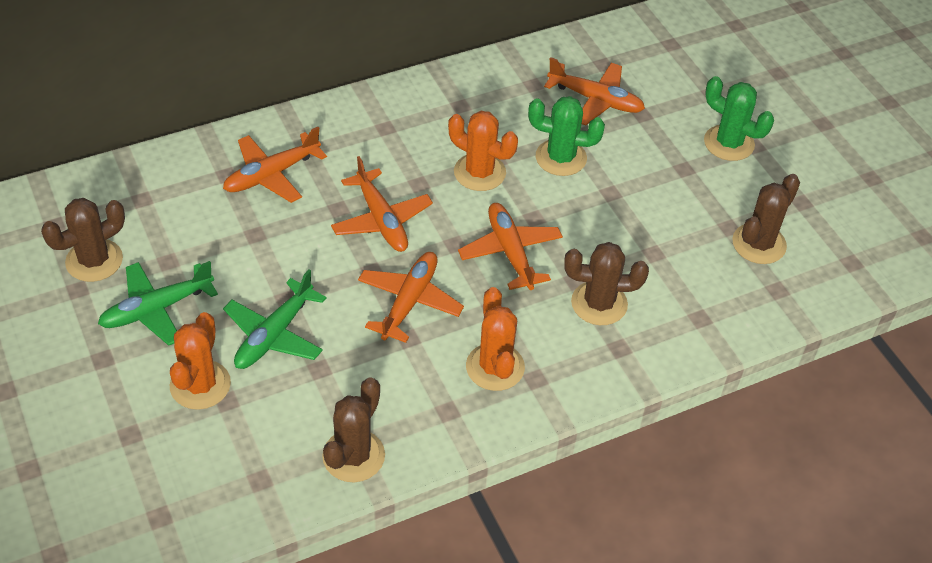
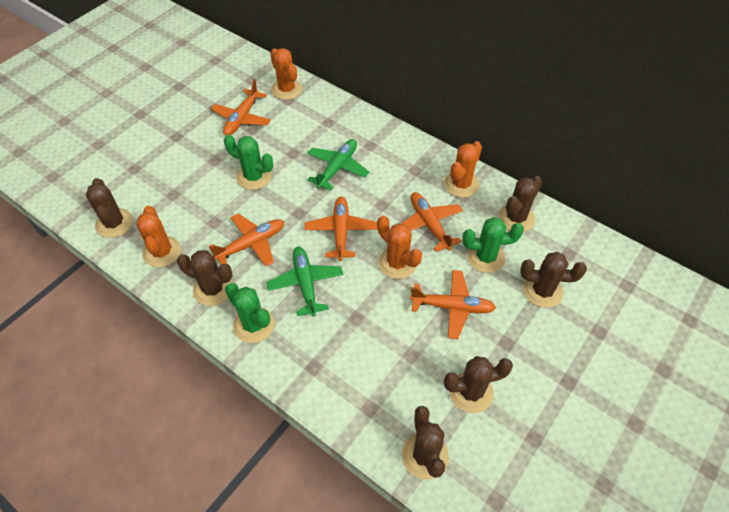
brown cactus: [41,198,125,282] [322,377,385,482] [564,242,649,325] [732,174,800,264] = 4 -> [86,178,133,238] [177,250,232,306] [402,406,449,479] [444,356,513,413] [498,176,542,232] [520,252,587,308] = 6
green cactus: [528,96,605,176] [704,76,774,161] = 2 -> [224,135,273,190] [225,283,274,343] [462,217,524,273] = 3
orange cactus: [170,312,231,410] [448,111,518,191] [466,287,525,391] = 3 -> [136,206,181,268] [270,48,302,100] [377,215,422,279] [444,141,482,198] = 4

